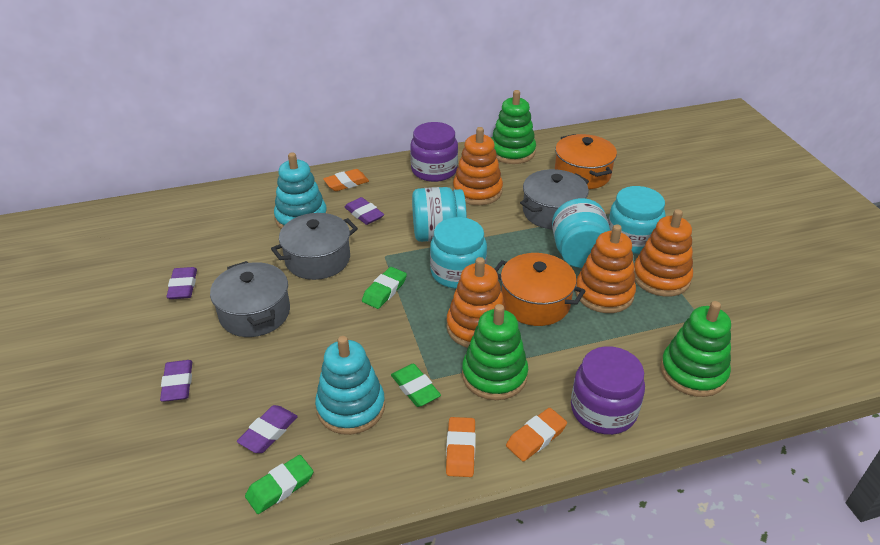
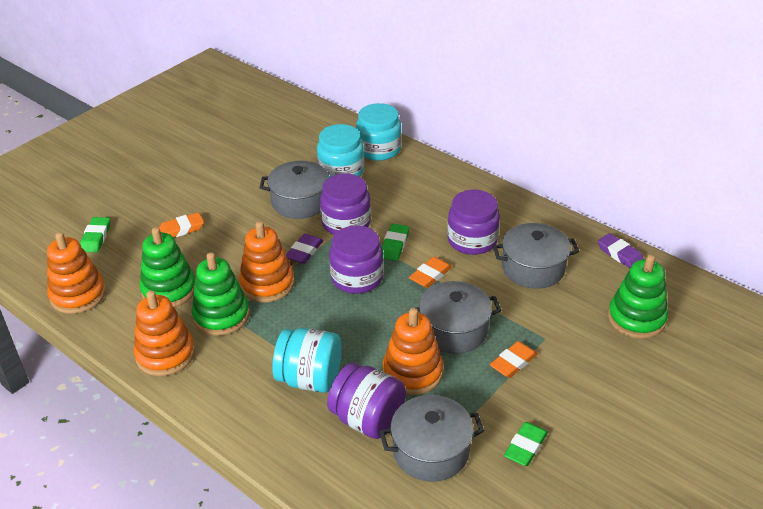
grey pot: [210,261,290,337] [271,213,358,280] [520,169,589,229] = 3 -> [260,161,329,219] [379,395,484,482] [409,281,502,354] [493,223,579,289] = 4
orange pot: [495,253,585,326] [555,134,617,189] = 2 -> none = 0
purple eraser: [160,360,192,402] [166,267,197,299] [237,405,298,453] [345,197,384,225] = 4 -> [286,234,323,264] [598,233,643,268] = 2
purple jar: [410,122,458,182] [571,346,645,435] = 2 -> [320,173,371,235] [327,363,406,439] [329,225,384,294] [447,190,500,255] = 4
turquoise jar: [412,187,467,242] [430,217,487,289] [552,198,610,268] [608,186,665,254] = 4 -> [272,328,341,393] [317,124,364,177] [356,103,402,161] = 3
turquoise stacking toy: [274,152,327,229] [315,336,385,435] = 2 -> none = 0

